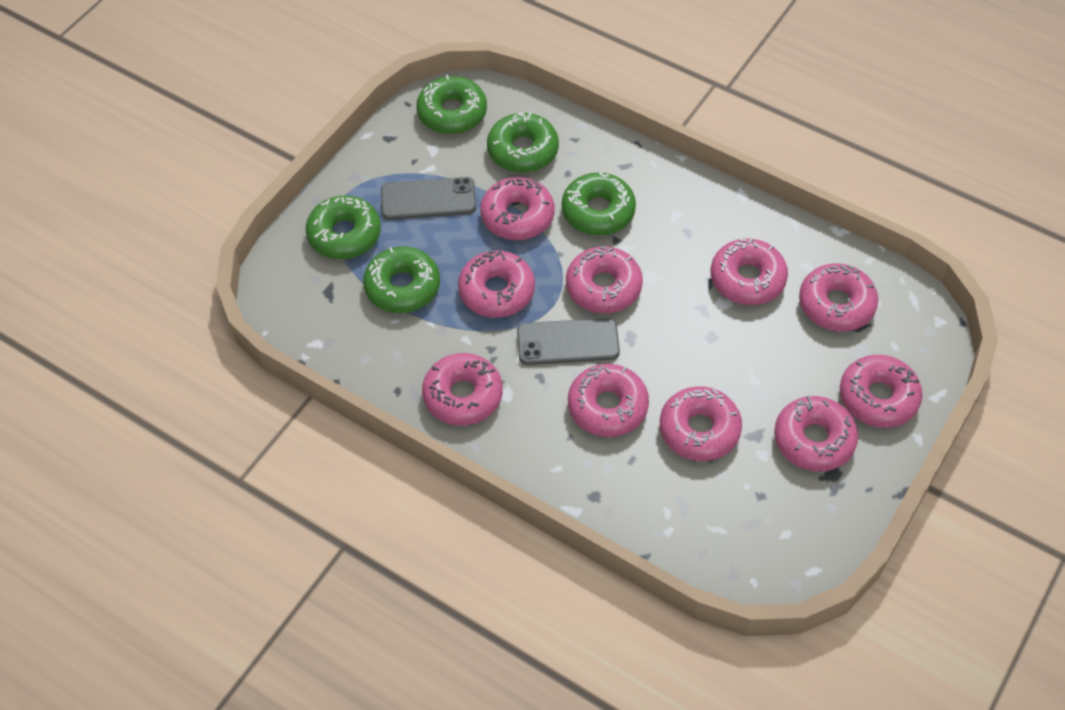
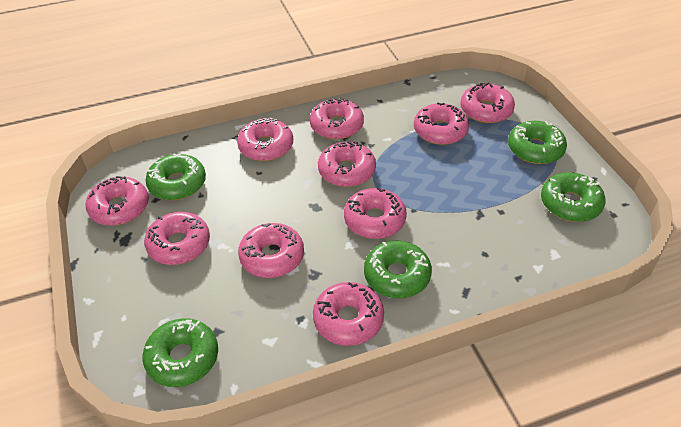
grey phone: [381,177,476,220] [517,318,620,365] = 2 -> none = 0

